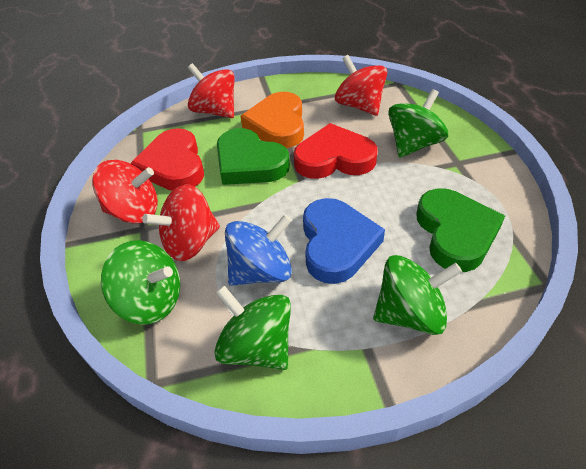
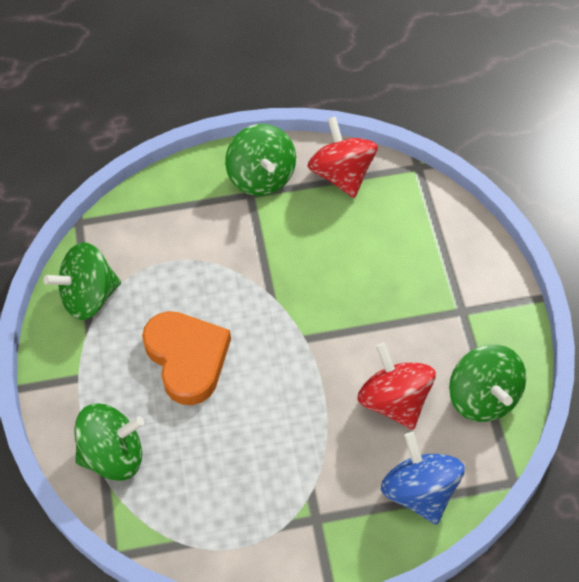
blue heart: [303,198,385,284] = 1 -> none = 0
green heart: [217,128,290,185] [416,188,505,272] = 2 -> none = 0
red heart: [131,128,204,191] [294,123,377,179] = 2 -> none = 0
red spinning top: [92,160,158,224] [142,184,220,261] [188,63,235,118] [335,55,387,116] = 4 -> [307,116,378,198] [358,343,436,430] = 2

